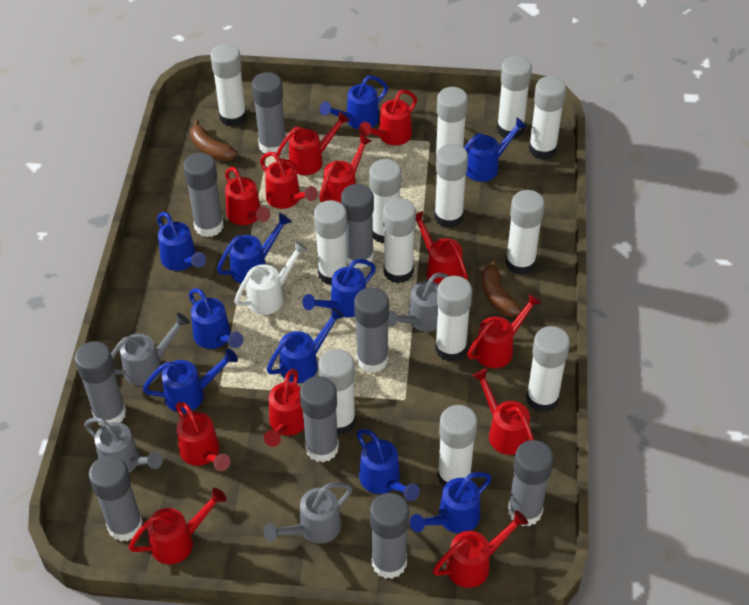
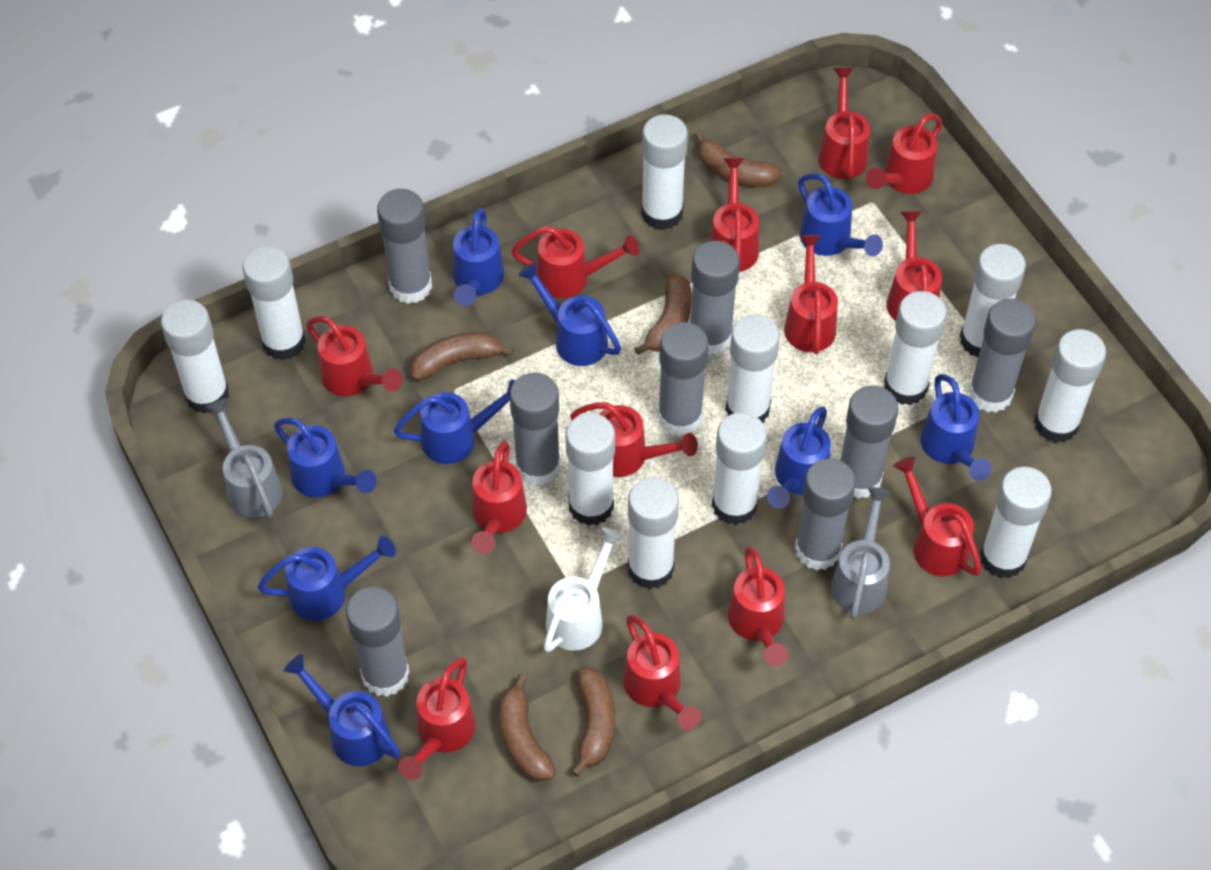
blue watering can: [143,348,238,413] [157,212,206,271] [189,288,243,349] [217,213,292,284] [267,307,345,383] [302,259,376,317] [320,75,388,129] [357,429,420,501] [410,472,492,533] [464,117,528,182] = 10 -> [257,536,396,621] [274,418,377,497] [284,654,400,766] [394,380,515,464] [453,208,504,306] [518,262,621,366] [767,407,831,509] [798,173,883,256] [921,374,992,481] = 9
brown banana: [190,119,237,161] [482,258,522,317] = 2 -> [411,332,513,381] [499,674,556,782] [571,668,615,777] [635,273,692,355] [695,131,782,187] = 5
grey glue stick: [75,341,126,425] [89,455,143,541] [183,153,224,237] [252,72,287,154] [300,376,339,462] [341,184,374,269] [354,287,389,373] [370,493,409,579] [508,440,554,526] = 9 -> [346,587,410,697] [377,189,432,304] [509,373,560,486] [658,322,709,436] [690,241,740,355] [795,458,856,570] [841,385,899,499] [969,298,1036,412] = 8
grey watering can: [84,417,163,473] [111,313,190,386] [263,482,353,544] [388,273,449,332] = 4 -> [205,398,283,518] [831,487,891,619] = 2
red watering can: [128,488,226,564] [176,402,230,471] [225,167,271,225] [260,152,318,209] [264,369,304,447] [276,111,350,175] [319,135,372,203] [359,90,417,145] [416,211,468,284] [433,510,528,588] [467,293,542,368] [472,369,534,455] = 12 -> [306,316,403,396] [398,658,476,780] [472,441,527,554] [511,226,640,298] [570,402,698,477] [623,615,701,730] [710,158,759,272] [728,546,788,666] [784,235,838,354] [819,68,870,179] [866,113,942,194] [887,211,942,321] [893,456,982,576] = 13
white glue stick: [211,44,247,127] [314,200,348,286] [318,349,356,435] [369,159,401,244] [383,198,416,283] [434,144,468,228] [435,87,468,163] [435,276,472,361] [437,405,477,487] [497,56,532,139] [505,190,545,275] [526,326,570,412] [529,76,566,160] = 13 -> [161,299,229,414] [242,246,306,360] [566,413,615,526] [628,477,679,589] [641,114,688,230] [712,412,767,525] [725,314,780,423] [884,291,947,405] [960,244,1026,358] [980,467,1052,579] [1034,329,1106,443] = 11

